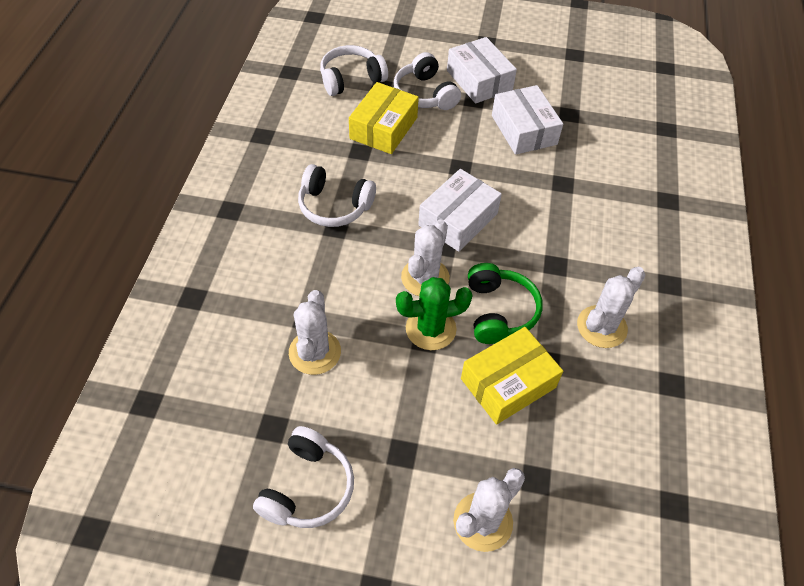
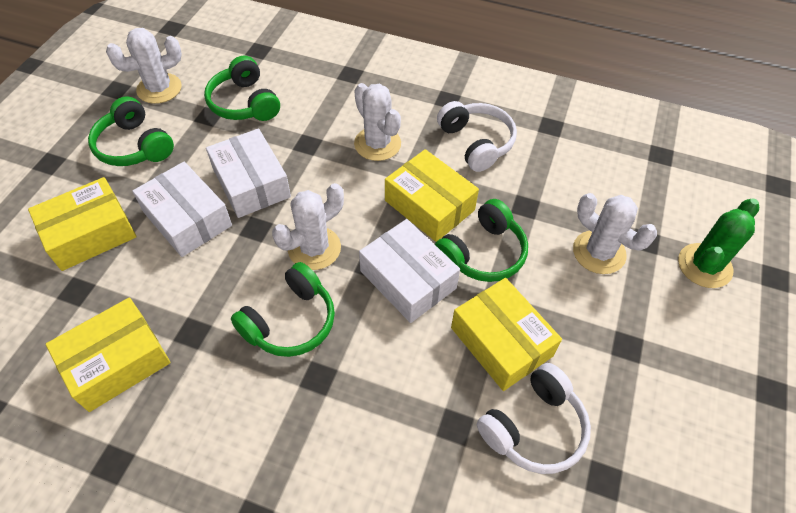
green headphones: [468,263,543,344] = 1 -> [88,96,174,166] [204,56,280,121] [231,262,335,357] [435,199,528,282] = 4
white headphones: [253,426,354,528] [298,164,376,227] [320,45,388,96] [393,52,461,110] = 4 -> [437,101,517,172] [477,363,591,474] = 2
yellow box: [349,82,419,154] [461,327,563,425] = 2 -> [28,177,136,271] [46,298,171,412] [385,149,479,242] [451,278,562,391] = 4

